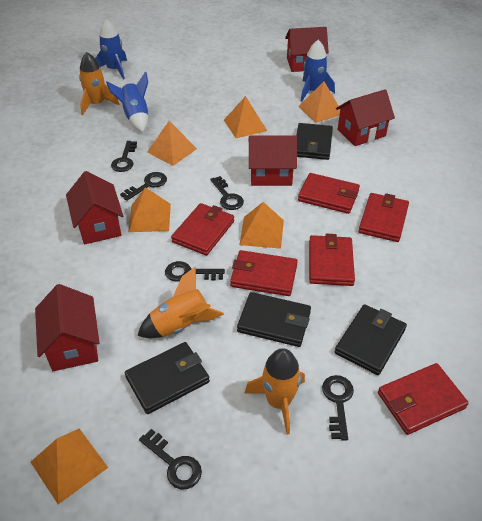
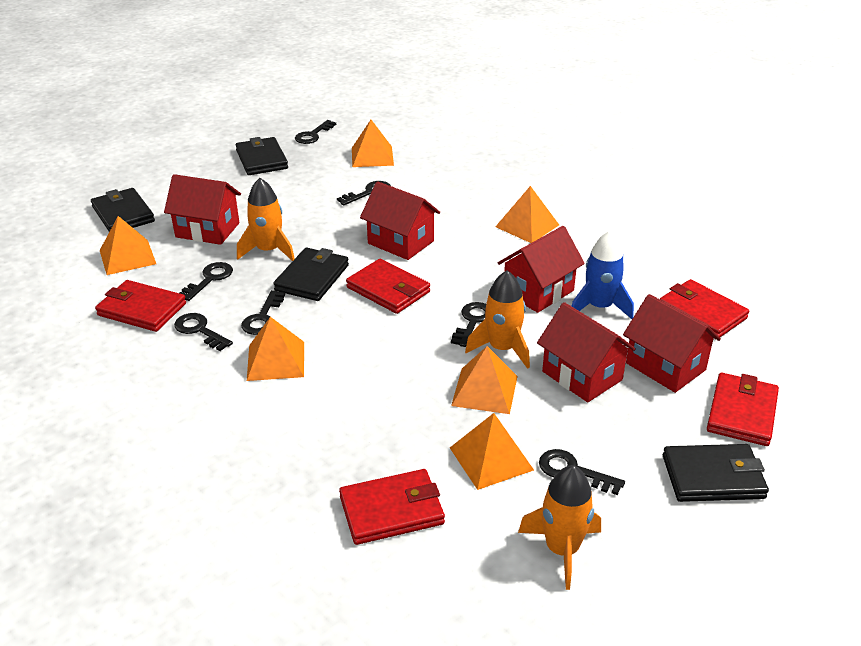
black key: [111,141,137,172] [120,172,167,201] [139,429,202,489] [165,261,225,282] [210,176,244,210] [322,375,354,441] = 6 -> [174,313,233,351] [180,262,233,301] [241,290,285,335] [295,120,336,144] [337,181,391,205] [451,302,486,347] [539,449,625,495] = 7
blue rocket: [95,19,127,79] [106,72,148,132] [301,40,335,101] = 3 -> [572,231,634,319] = 1
red wallet: [171,203,234,256] [230,250,298,296] [298,173,360,214] [309,234,355,286] [359,193,409,242] [378,363,469,435] = 6 -> [95,280,186,332] [339,469,445,545] [346,259,430,314] [660,279,749,337] [707,373,779,446] = 5

